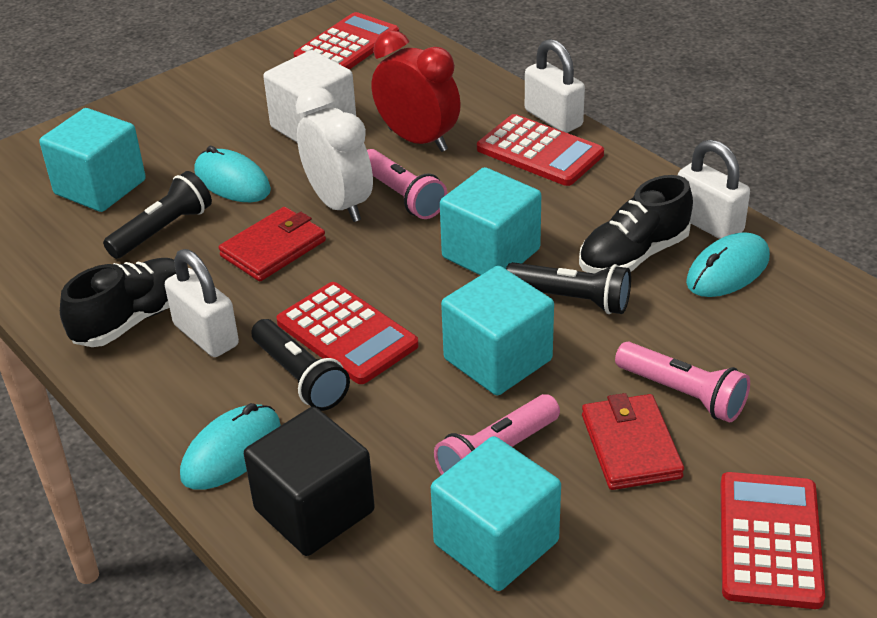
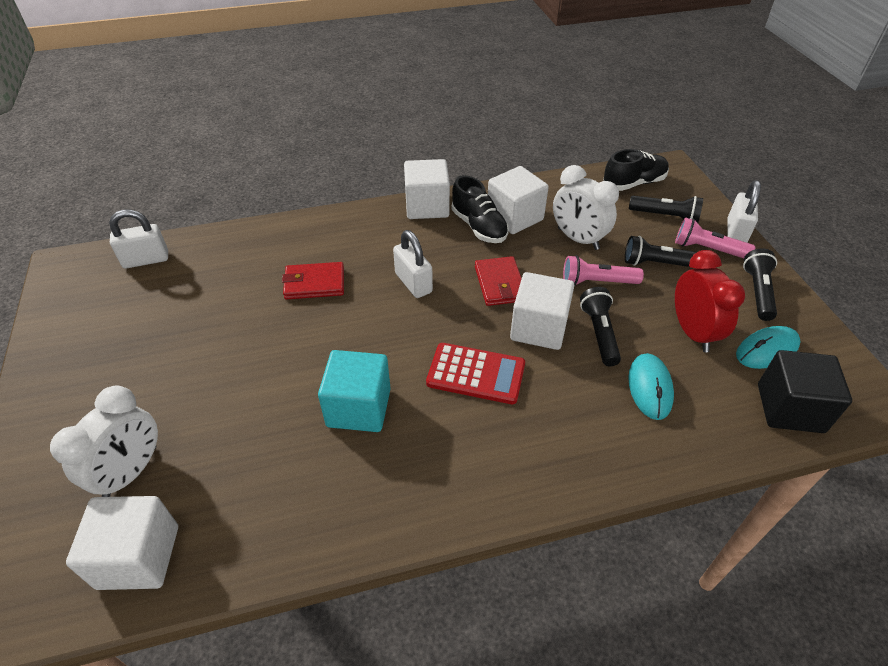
black flashlight: [103,171,212,259] [251,319,350,411] [506,262,631,314] = 3 -> [580,287,621,367] [625,236,697,267] [629,196,703,223] [743,248,777,321] = 4
pink flashlight: [367,149,447,219] [434,394,560,475] [615,342,750,423] = 3 -> [563,255,644,286] [675,217,756,258] = 2
red calculator: [276,282,419,384] [294,12,399,70] [477,114,604,186] [720,472,825,609] = 4 -> [426,343,525,404] = 1
turquoise cube: [39,108,146,212] [431,436,561,591] [440,167,541,275] [441,266,554,396] = 4 -> [318,350,391,432] = 1
turquoise mouse: [180,403,281,490] [194,146,271,202] [686,232,770,297] = 3 -> [628,353,674,420] [736,326,801,369] = 2
white clock: [296,87,373,222] = 1 -> [50,385,158,497] [553,165,619,250] = 2
white cube: [263,50,356,142] = 1 -> [66,496,178,590] [404,159,450,219] [488,166,549,234] [510,272,574,350] = 4

